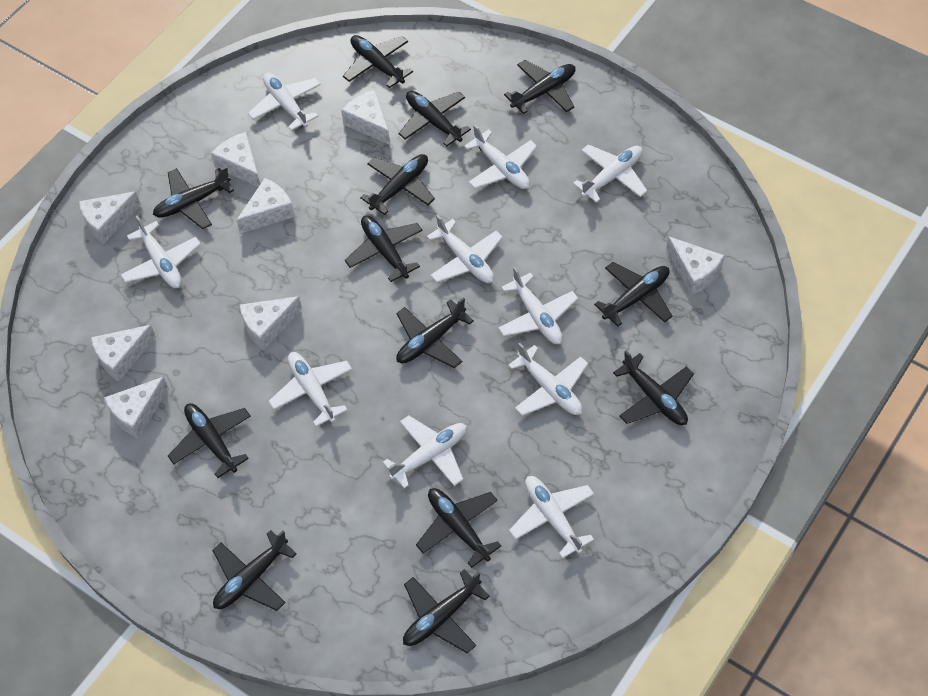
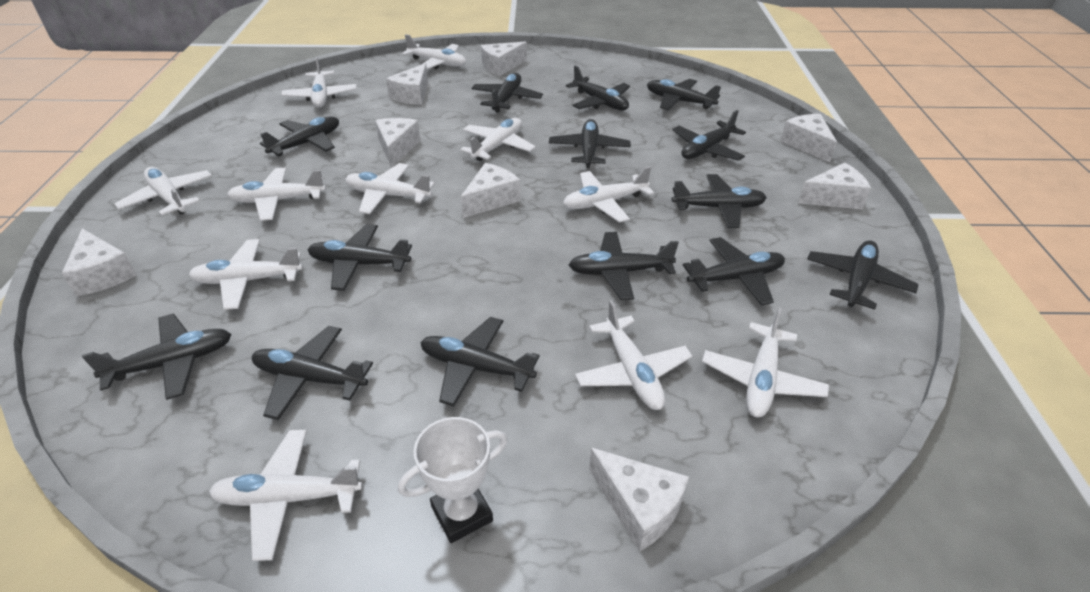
black plane: [153,166,234,229] [168,403,251,478] [212,530,297,611] [343,35,413,88] [345,215,422,282] [360,154,435,215] [396,297,474,368] [399,91,471,147] [403,569,490,653] [416,488,501,568] [504,60,576,114] [594,262,672,327] [613,350,694,425] = 13 -> [82,313,231,400] [252,326,373,420] [260,116,339,157] [308,224,412,291] [420,317,540,406] [471,73,543,113] [549,119,631,168] [566,66,630,111] [569,232,679,300] [647,79,721,110] [672,110,746,161] [672,174,767,228] [683,237,785,306] [807,240,919,310] = 14
white plane: [121,216,201,288] [248,73,321,131] [269,352,352,427] [383,416,467,489] [427,215,503,283] [464,124,537,189] [498,267,578,344] [508,343,588,416] [509,476,594,559] [573,144,647,203] = 10 -> [114,167,212,215] [189,239,303,310] [209,430,363,561] [227,168,326,221] [281,57,357,108] [345,163,435,214] [402,34,466,69] [460,118,536,161] [563,166,654,223] [575,300,692,410] [702,308,829,418] = 11
white trophy: none = 0 -> [398,417,507,543] = 1

